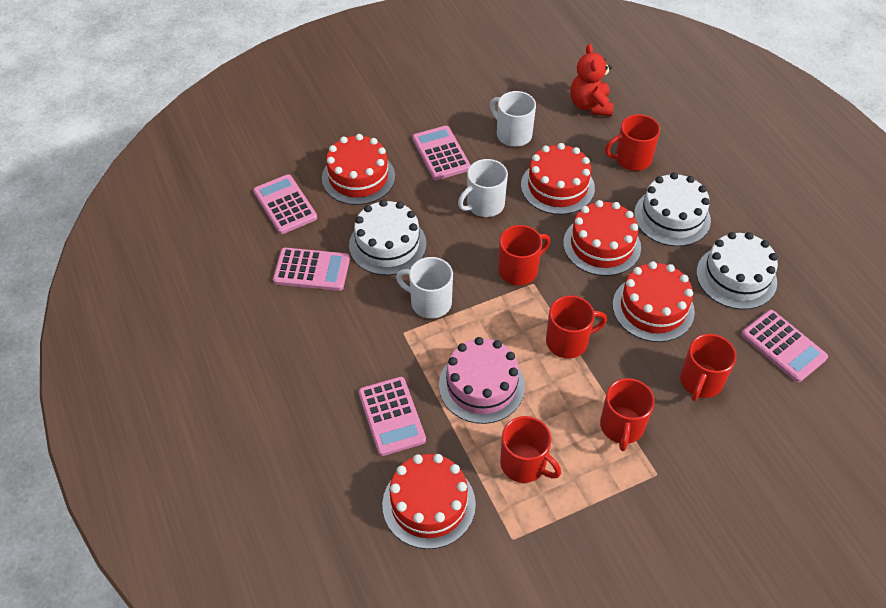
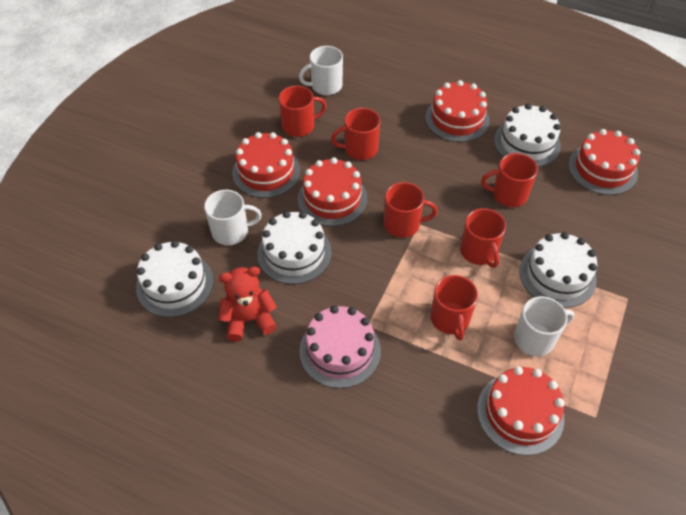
pink calculator: [253,174,317,234] [273,248,350,291] [359,377,426,456] [412,126,471,180] [741,310,828,382] = 5 -> none = 0
white cake: [349,199,426,275] [634,172,711,247] [696,232,778,310] = 3 -> [136,240,213,317] [257,211,332,284] [494,103,561,167] [519,232,597,308] = 4

